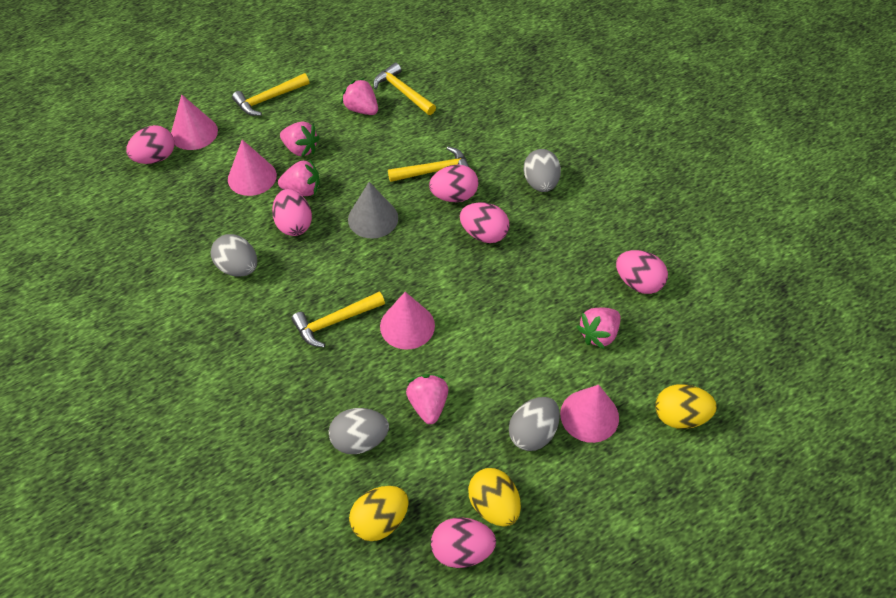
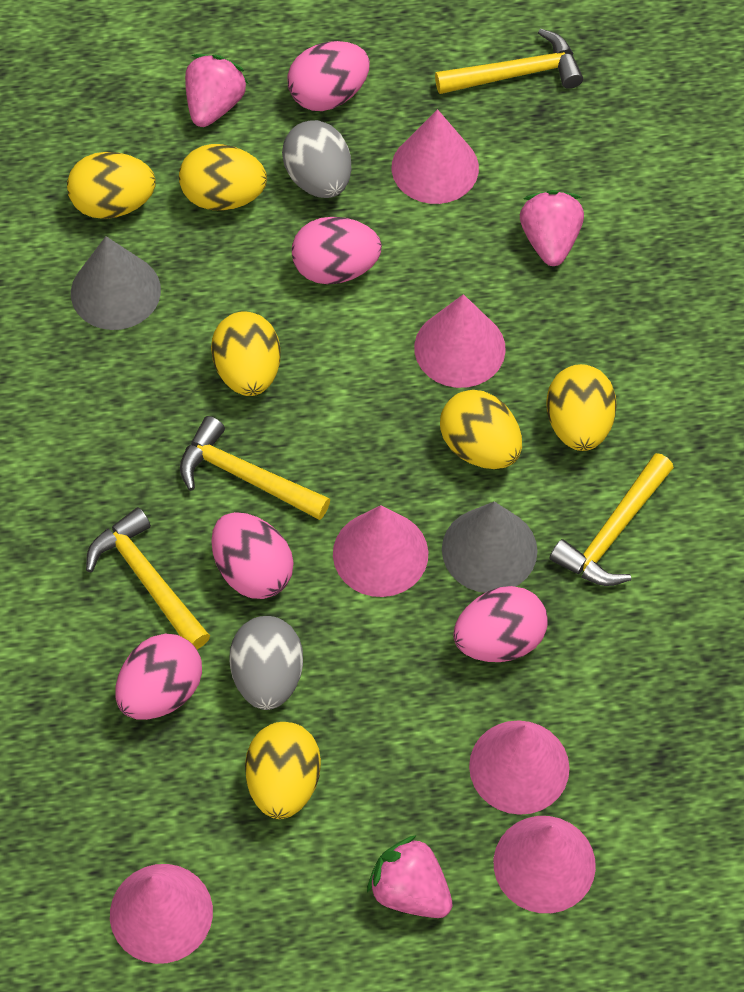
grey cone: [348,182,398,239] = 1 -> [71,236,161,330] [442,501,537,593] = 2
grey egg: [211,234,257,277] [329,408,389,454] [509,397,560,451] [524,149,561,192] = 4 -> [230,616,303,710] [282,120,352,198] = 2
pink cone: [171,94,218,150] [228,140,277,196] [380,292,435,350] [560,385,619,443] = 4 -> [110,864,213,964] [333,505,428,597] [392,109,479,204] [414,294,506,388] [469,720,569,815] [494,816,596,913] = 6
pink egg: [126,125,175,164] [272,189,312,236] [429,165,479,202] [431,517,496,568] [460,202,510,243] [616,250,668,294] = 6 -> [115,634,202,720] [212,512,293,599] [288,41,370,111] [292,217,382,284] [453,586,547,662] = 5
pink strawberry: [278,159,320,196] [280,121,320,157] [341,78,378,115] [406,374,448,424] [577,308,620,349] = 5 -> [185,54,248,127] [367,835,453,918] [520,190,584,266] = 3
yellow egg: [349,486,409,541] [468,468,521,527] [655,384,717,429] = 3 -> [67,152,156,219] [179,144,267,211] [211,311,281,396] [245,722,321,819] [440,390,522,469] [546,364,617,451] = 6

